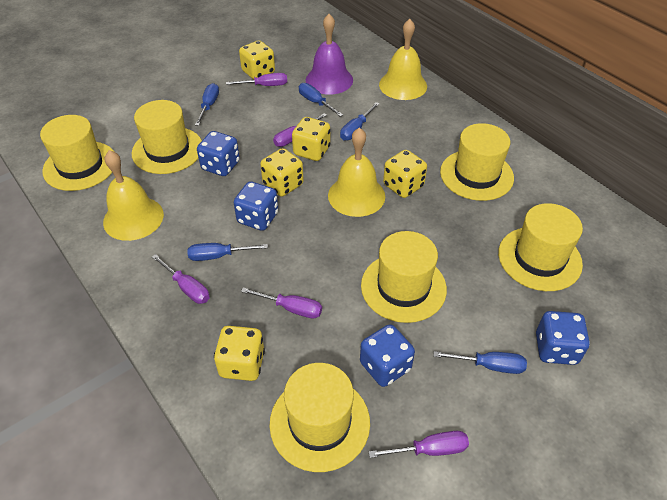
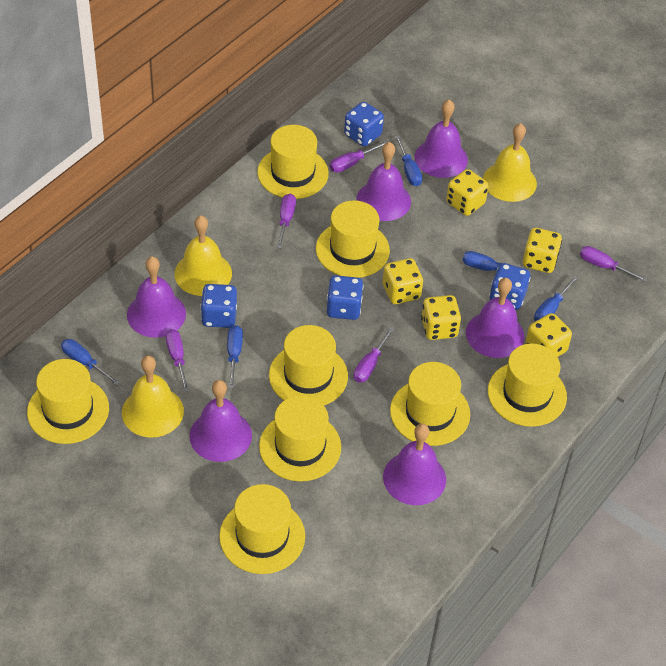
purple bell: [306,14,353,95] = 1 -> [127,257,186,338] [189,380,252,462] [356,142,411,221] [383,424,446,505] [414,99,468,178] [466,278,524,358] = 6
yellow hat: [40,115,114,191] [132,100,202,174] [269,363,370,472] [361,231,447,323] [440,123,514,201] [498,203,583,291] = 6 -> [27,359,109,444] [219,484,305,574] [257,125,329,199] [259,395,341,481] [269,325,348,405] [316,200,390,278] [390,362,470,446] [488,344,567,427] = 8

